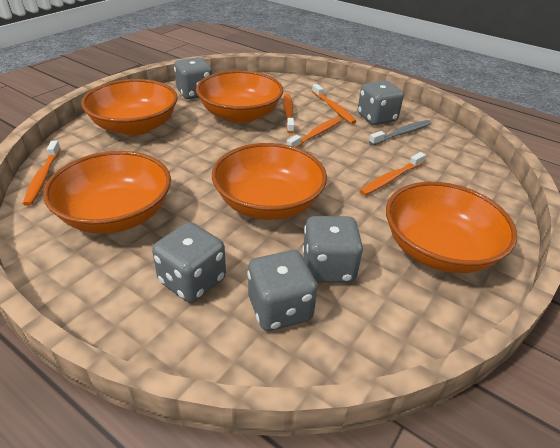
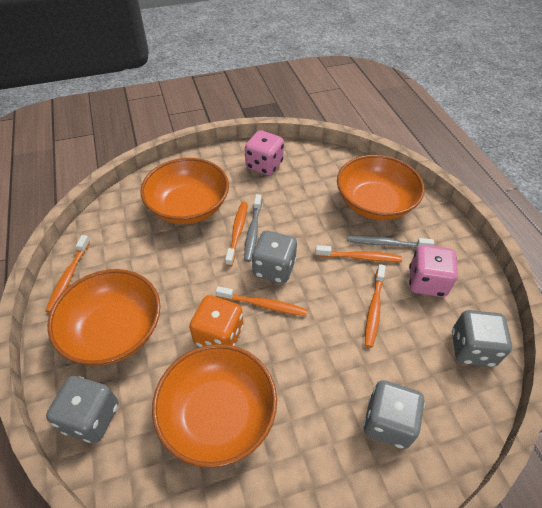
grey dice: [152,222,226,303] [174,57,213,99] [247,250,317,331] [302,216,363,283] [358,81,404,125] = 5 -> [46,376,119,443] [252,230,297,283] [363,380,425,449] [452,310,512,367] = 4
grey toothbrush: [369,120,431,145] = 1 -> [244,194,262,262] [347,235,434,248] = 2
orange bowl: [43,151,171,234] [81,79,178,136] [196,70,283,123] [212,143,327,220] [386,182,517,273] = 5 -> [47,269,161,365] [140,158,229,224] [152,344,277,468] [337,155,425,220] = 4
orange dice: none = 0 -> [189,295,243,347] = 1
pink dice: none = 0 -> [245,130,284,175] [409,245,458,297] = 2

